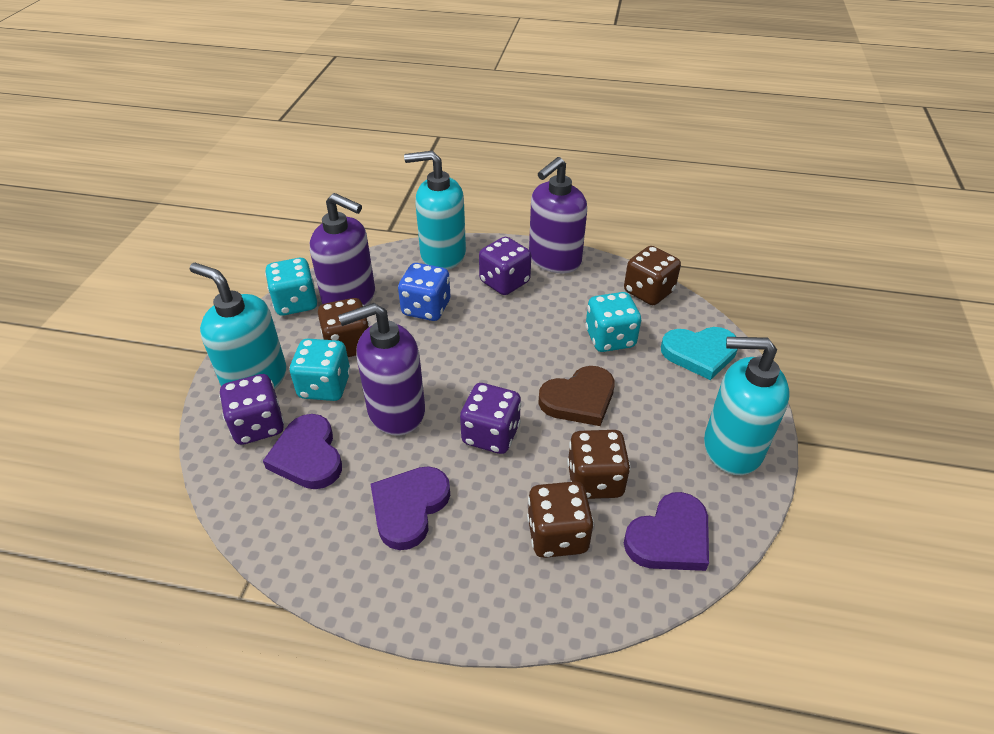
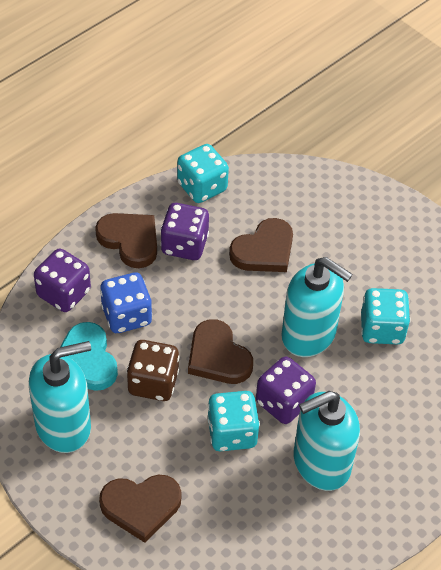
brown dice: [318,298,369,357] [527,481,594,558] [567,430,631,499] [624,246,681,305] = 4 -> [126,340,180,401] = 1
brown heart: [538,366,615,426] = 1 -> [95,213,157,268] [99,474,182,543] [188,319,253,384] [229,218,293,272] = 4
purple heart: [263,414,342,489] [371,466,450,550] [624,492,709,571] = 3 -> none = 0
purple soap dispenser: [310,193,375,306] [338,303,425,436] [529,157,587,273] = 3 -> none = 0

